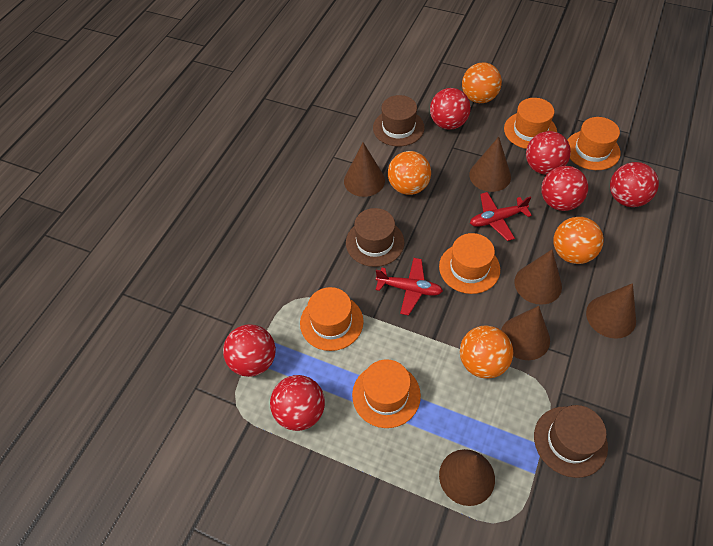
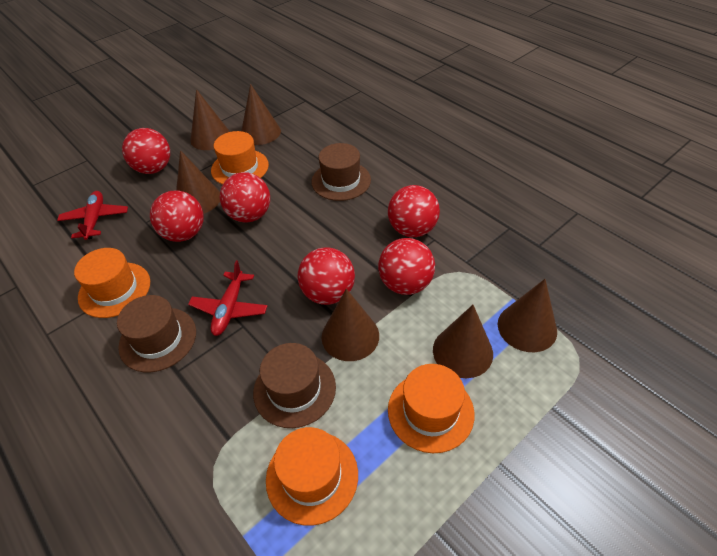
orange ball: [388,151,431,195] [460,325,513,378] [462,62,502,103] [553,217,604,264] = 4 -> none = 0
orange hat: [300,287,364,351] [352,359,421,428] [439,233,500,294] [504,98,557,149] [567,117,621,170] = 5 -> [74,248,150,318] [211,131,269,185] [266,427,358,526] [388,364,475,453] = 4

